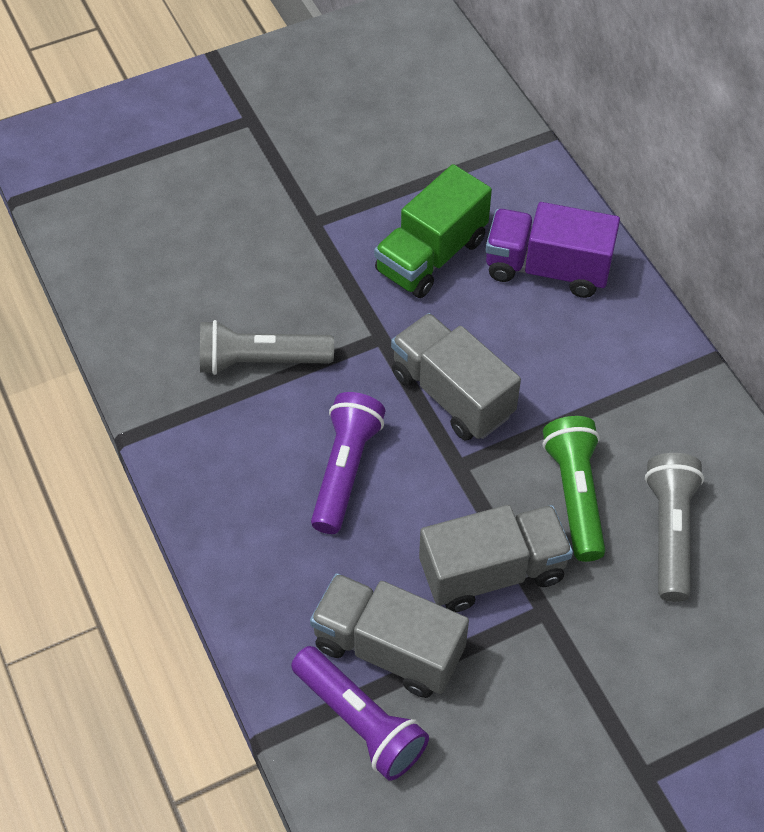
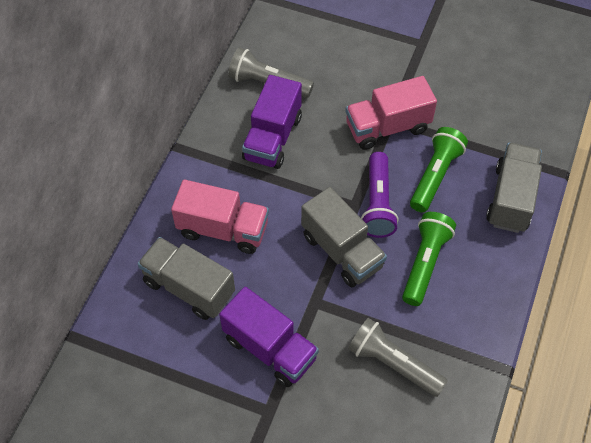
green flashlight: [543,416,605,562] = 1 -> [402,212,456,306] [410,127,468,212] = 2
green truck: [374,164,492,298] = 1 -> none = 0
pink truck: none = 0 -> [171,179,269,254] [345,76,437,150] = 2
purple flashlight: [291,646,429,781] [311,392,385,534] = 2 -> [361,152,399,238] = 1
purple truck: [485,202,620,298] = 1 -> [219,286,319,387] [242,75,302,169] = 2

